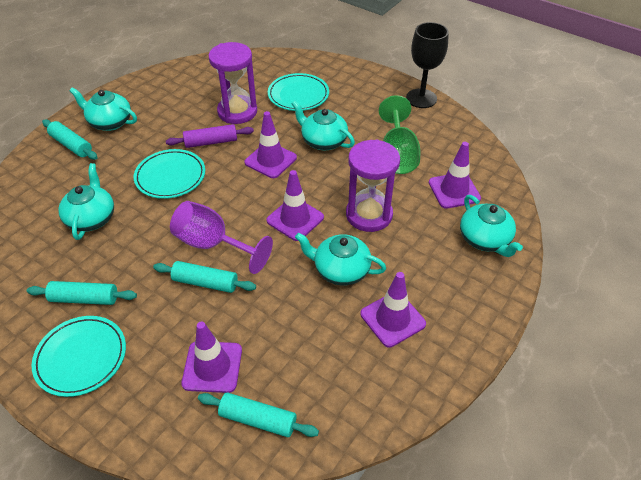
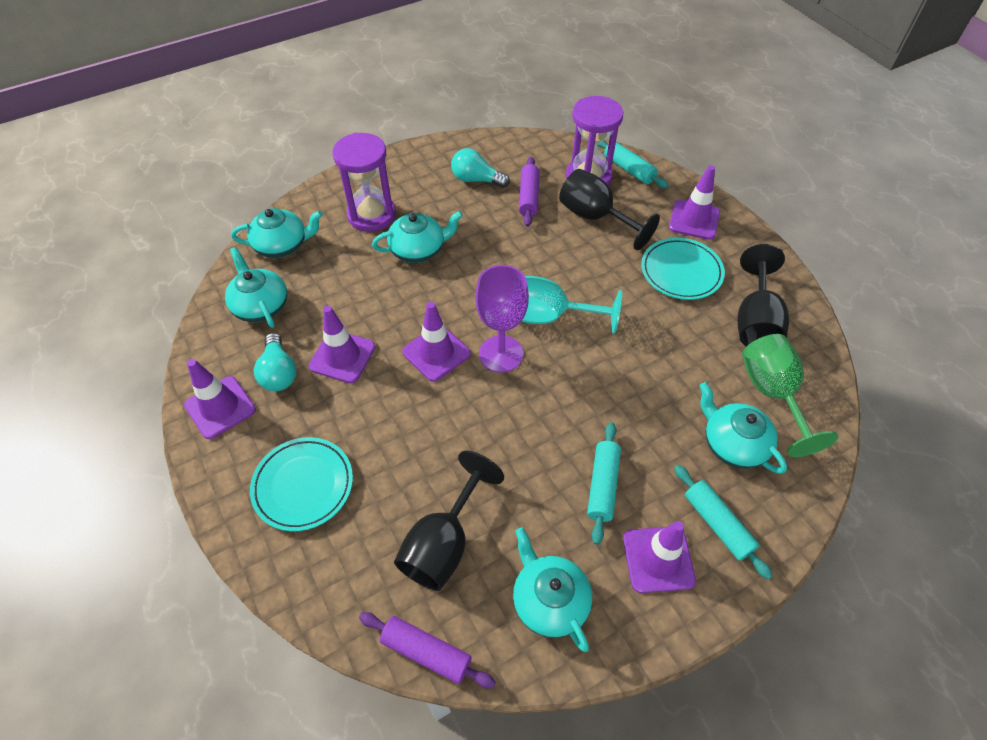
black goblet: [406,22,449,108] = 1 -> [394,451,504,591] [559,169,660,250] [737,244,789,347] = 3
purple rolling pin: [166,124,254,148] = 1 -> [359,612,496,688] [519,156,539,227] = 2
turquoise goblet: none = 0 -> [521,276,622,334] = 1
turquoise light bulb: none = 0 -> [254,333,296,391] [451,148,510,188] = 2
turquoise plate: [31,316,126,397] [134,149,205,199] [268,73,329,111] = 3 -> [250,437,353,532] [641,238,725,300] = 2
turquoise rolling pin: [27,281,137,305] [42,119,98,160] [153,261,256,293] [198,392,319,437] = 4 -> [587,422,621,545] [597,140,669,188] [674,465,772,579] = 3

